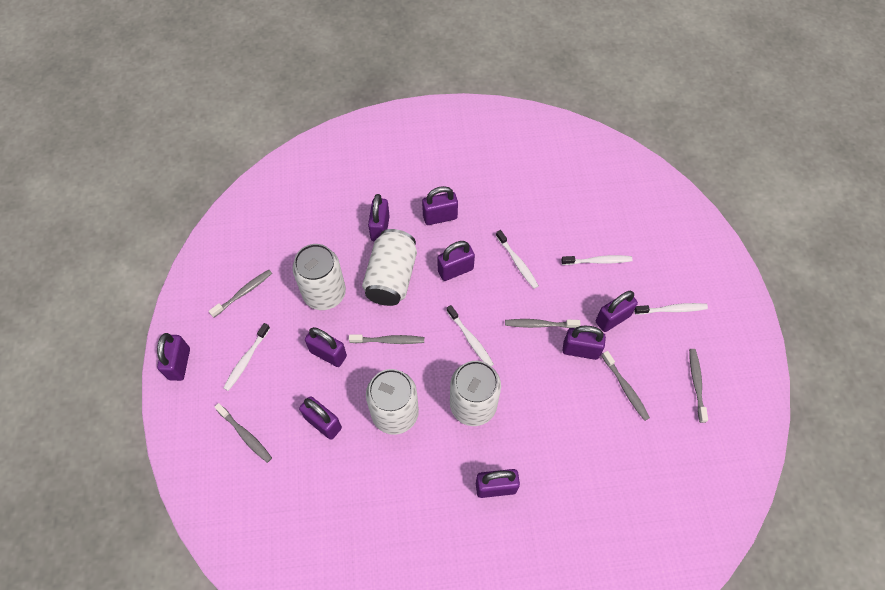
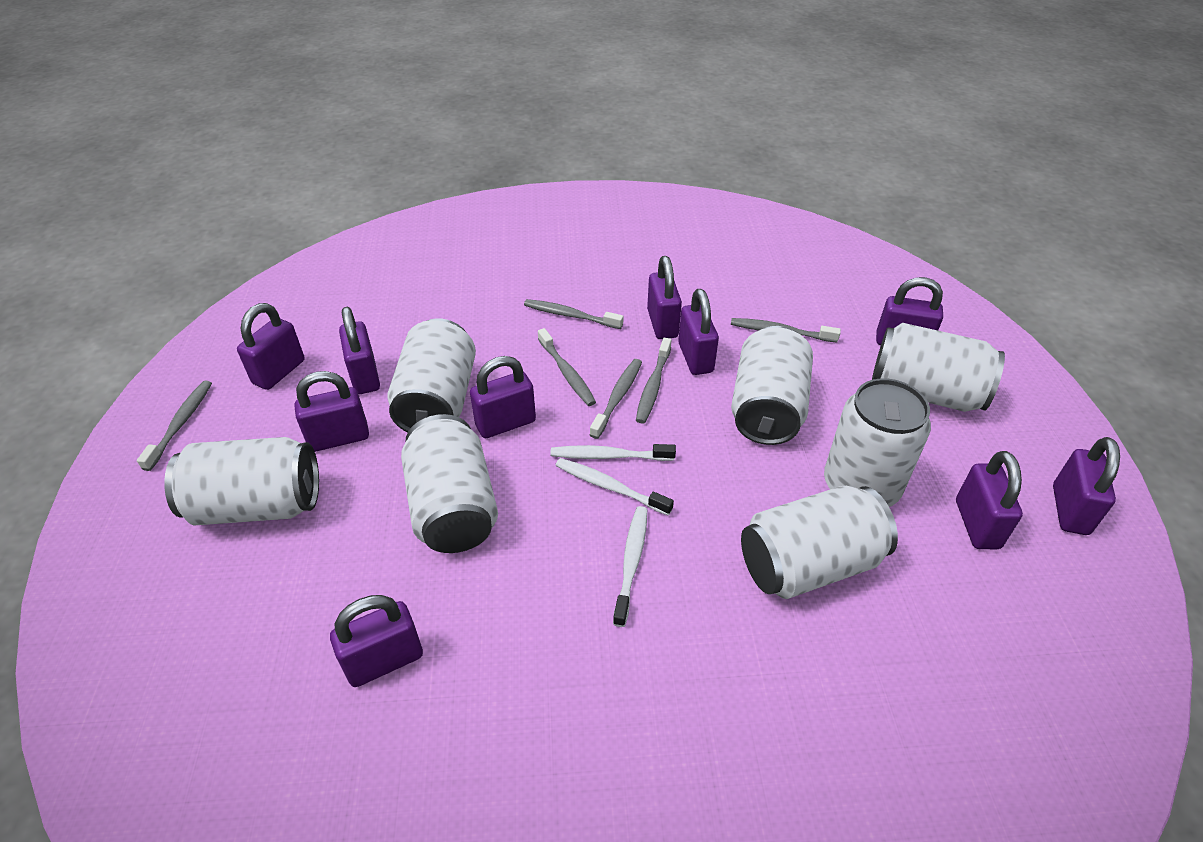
purple padlock: [157,333,190,381] [299,396,342,440] [305,327,347,367] [368,194,390,242] [422,186,458,225] [438,241,475,281] [476,469,520,498] [562,326,606,360] [596,291,638,332] = 9 -> [237,303,305,390] [295,371,369,452] [330,595,423,687] [339,307,380,394] [470,356,536,438] [647,256,682,339] [678,289,719,375] [876,277,943,345] [956,451,1023,549] [1053,437,1120,535] = 10
white can: [292,244,346,310] [362,229,417,306] [366,369,419,435] [450,361,501,426] = 4 -> [164,437,319,526] [387,318,476,432] [401,414,498,553] [731,326,813,445] [741,486,898,599] [824,378,931,507] [872,323,1005,412] = 7
white toothbrush: [223,323,270,391] [447,305,494,366] [496,230,539,289] [561,255,633,265] [634,303,708,315] = 5 -> [550,444,676,461] [555,458,674,516] [613,506,647,627] = 3

